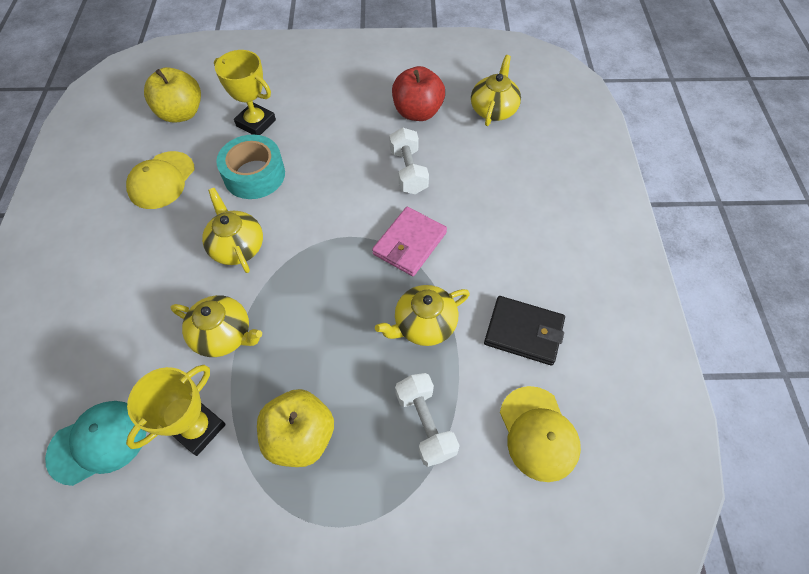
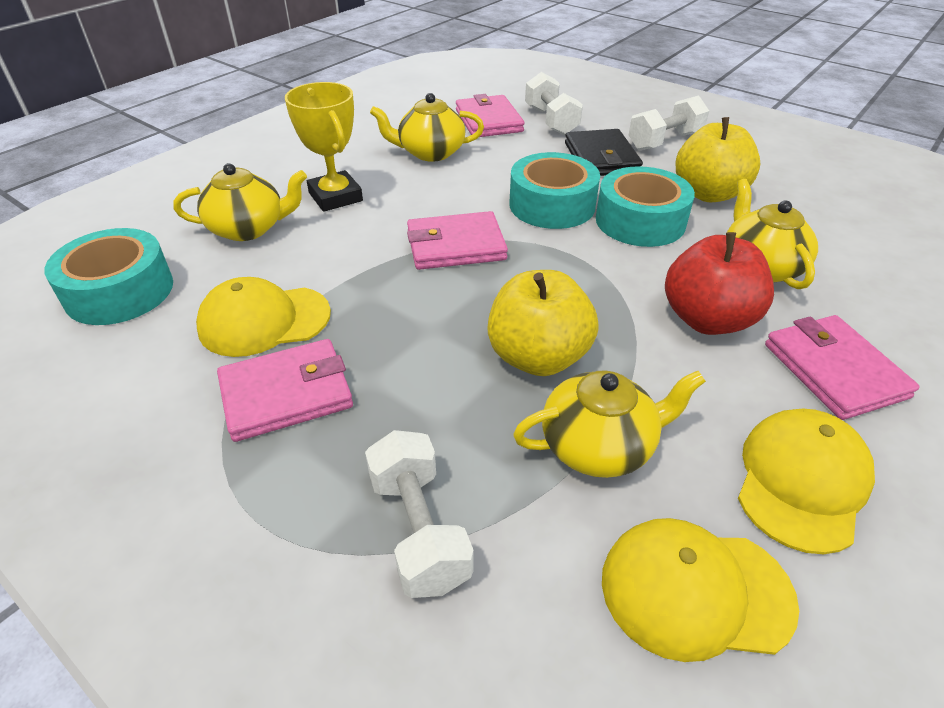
pink wallet: [372,207,447,276] = 1 -> [217,339,353,442] [407,211,508,270] [456,94,524,137] [765,315,920,420] = 4
turquoise cap: [45,401,146,486] = 1 -> none = 0
turquoise tape: [216,135,285,199] = 1 -> [44,228,173,325] [510,152,600,229] [596,166,695,247] = 3
white dumbbell: [389,127,429,194] [395,373,460,467] = 2 -> [365,430,474,598] [525,72,583,135] [629,95,709,151] = 3
yellow cap: [126,151,195,209] [500,386,581,482] = 2 -> [196,277,331,357] [602,518,799,662] [738,409,875,554] = 3
yellow trophy: [126,365,226,456] [214,50,276,135] = 2 -> [285,82,363,212] = 1

